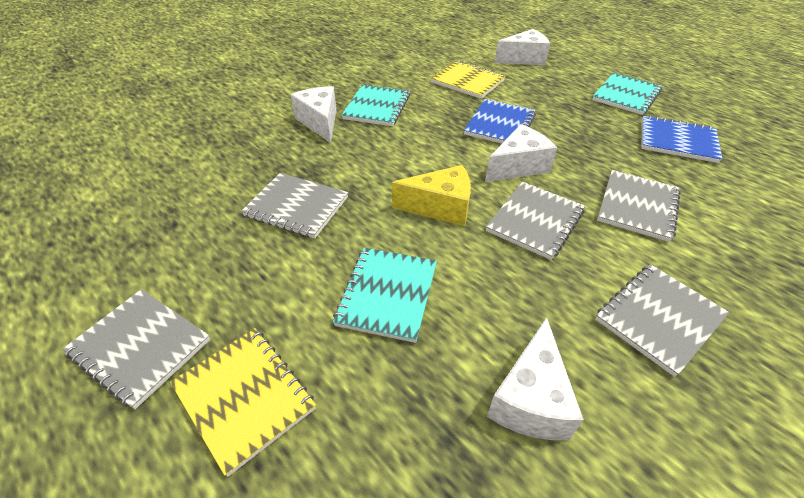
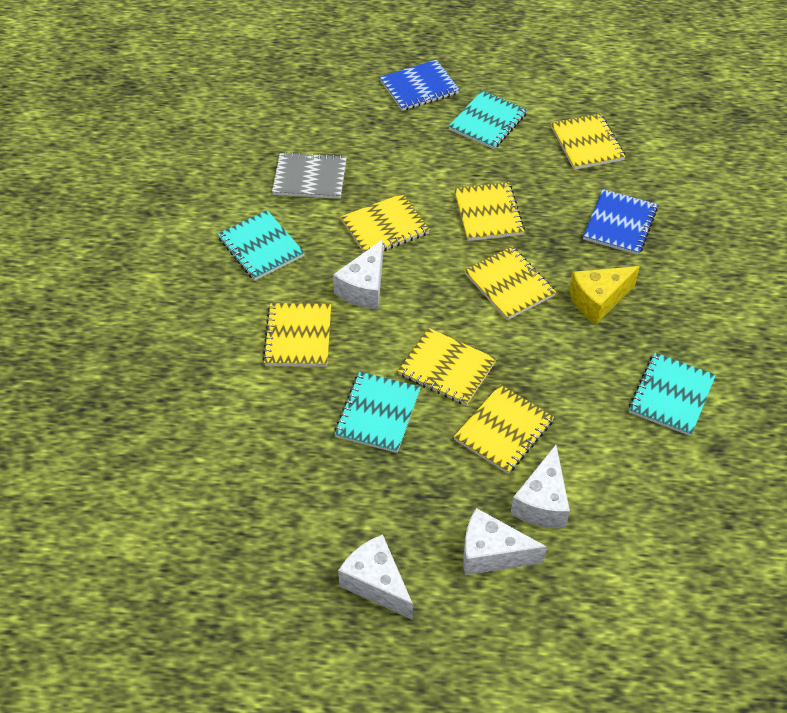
grey notebook: [63,289,210,409] [241,173,348,239] [486,182,585,260] [595,264,729,377] [597,170,681,242] = 5 -> [272,152,347,199] = 1
turquoise notebook: [333,248,437,343] [342,85,410,126] [592,73,662,115] = 3 -> [218,210,305,281] [334,372,421,453] [448,90,527,149] [629,353,716,436] = 4
yellow notebook: [170,328,316,477] [431,61,505,99] = 2 -> [262,303,331,367] [341,194,430,253] [398,328,497,406] [454,182,525,241] [454,384,554,474] [464,246,556,320] [551,113,626,170] = 7

